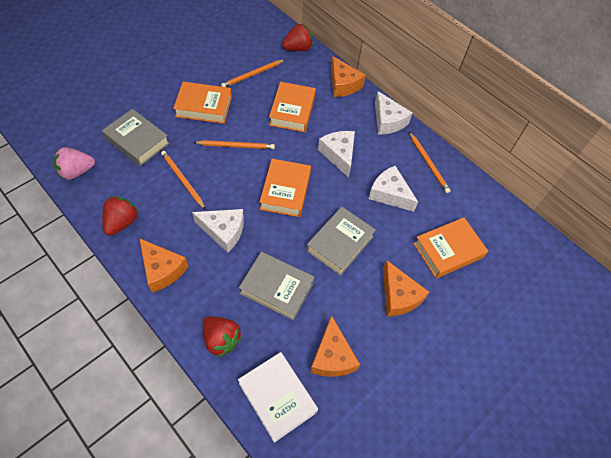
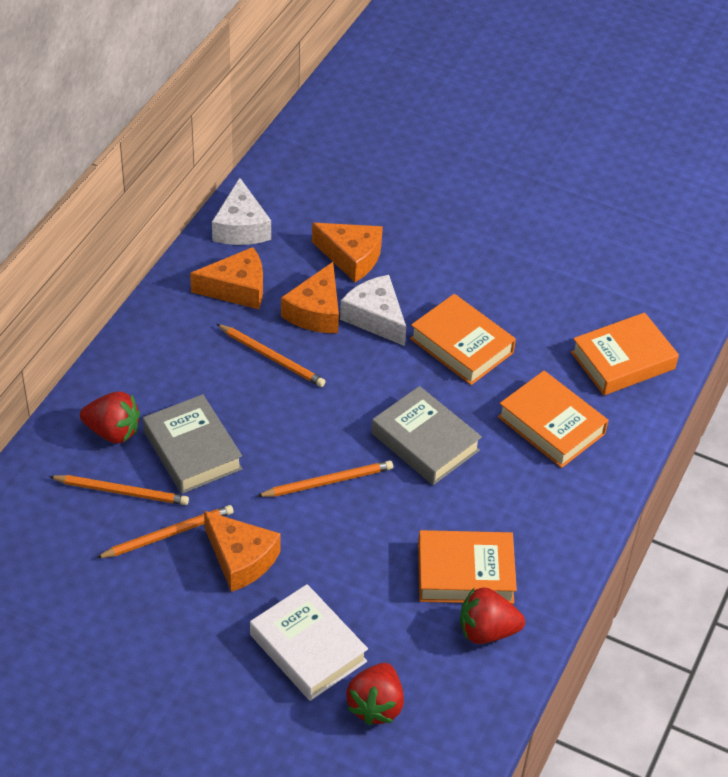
grey book: [102,109,170,166] [239,252,315,320] [306,207,376,276] = 3 -> [143,394,242,494] [372,386,482,485] = 2
pink strawberry: [54,147,95,180] = 1 -> none = 0
white cheese: [192,209,244,253] [318,131,355,177] [368,166,418,212] [375,91,413,135] = 4 -> [212,178,271,245] [340,275,406,346] = 2

